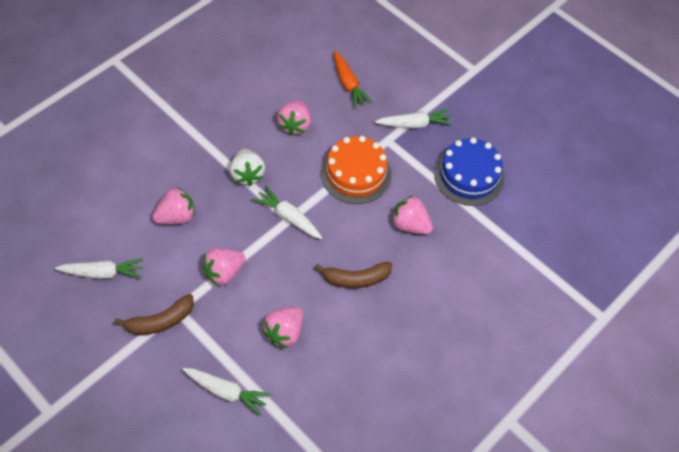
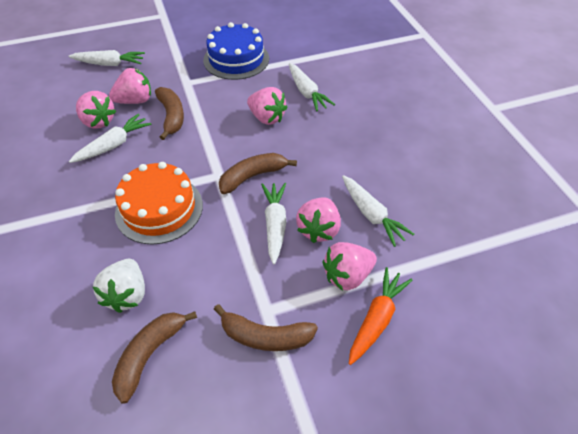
brown banana: [114,294,194,335] [315,262,392,288] = 2 -> [112,312,197,404] [155,87,184,140] [214,304,318,351] [219,153,297,194] = 4
white carrot: [55,258,144,279] [182,368,271,416] [252,186,322,239] [375,109,453,129] = 4 -> [68,50,145,66] [69,113,152,163] [261,183,286,264] [289,63,335,111] [342,175,414,247] = 5

